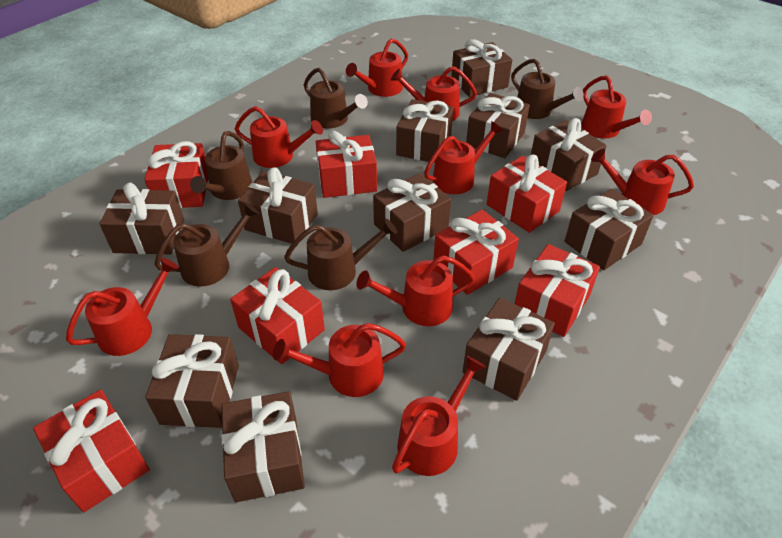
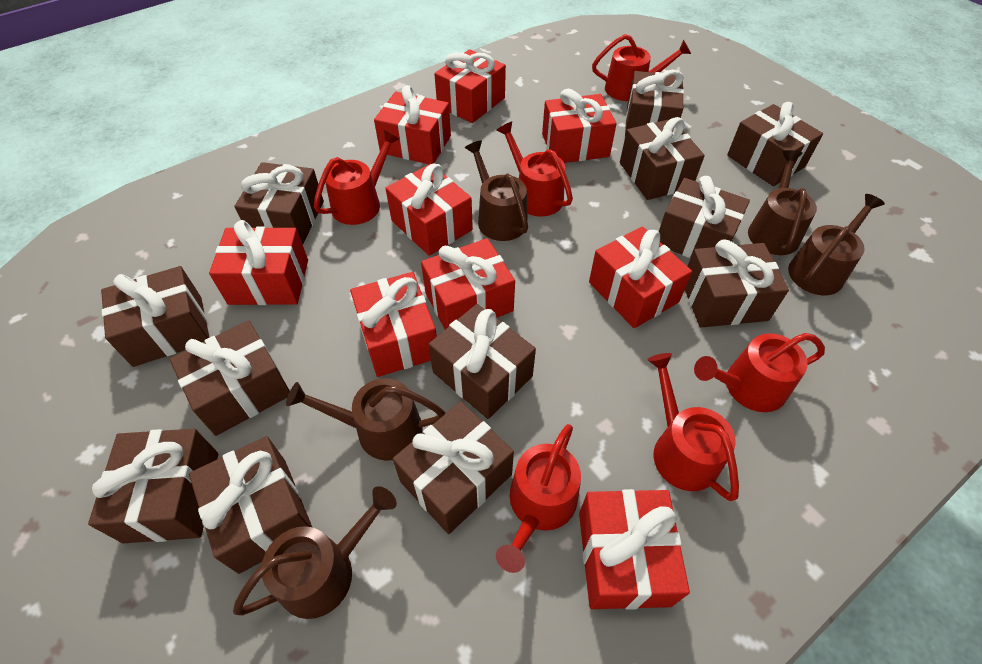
brown gift: [99,183,184,254] [145,334,239,428] [221,391,305,502] [238,167,318,244] [373,173,451,252] [396,99,453,163] [451,39,512,97] [463,298,555,401] [466,93,530,158] [531,118,607,191] [565,189,654,270] = 11 -> [88,429,218,543] [101,266,210,367] [169,320,290,436] [189,436,312,574] [235,162,324,245] [393,402,514,534] [429,304,536,419] [620,117,705,200] [625,70,684,136] [659,176,750,258] [685,239,789,327] [727,102,823,186] = 12
red gift: [33,389,149,512] [144,141,208,208] [230,267,325,364] [316,131,377,198] [433,210,519,295] [487,155,567,233] [515,244,600,337] = 7 -> [209,220,308,305] [350,272,437,377] [374,85,451,164] [385,164,473,256] [421,238,515,329] [434,49,506,123] [542,89,616,163] [579,489,690,610] [589,227,692,328] = 9
red watering can: [66,258,179,356] [235,106,323,168] [273,323,406,397] [346,38,408,97] [356,256,475,326] [391,66,477,121] [392,356,486,476] [424,121,504,194] [581,76,652,139] [591,149,694,215] = 10 -> [314,130,399,225] [496,122,573,217] [496,424,581,573] [592,34,691,101] [647,353,739,501] [694,333,825,412] = 6

